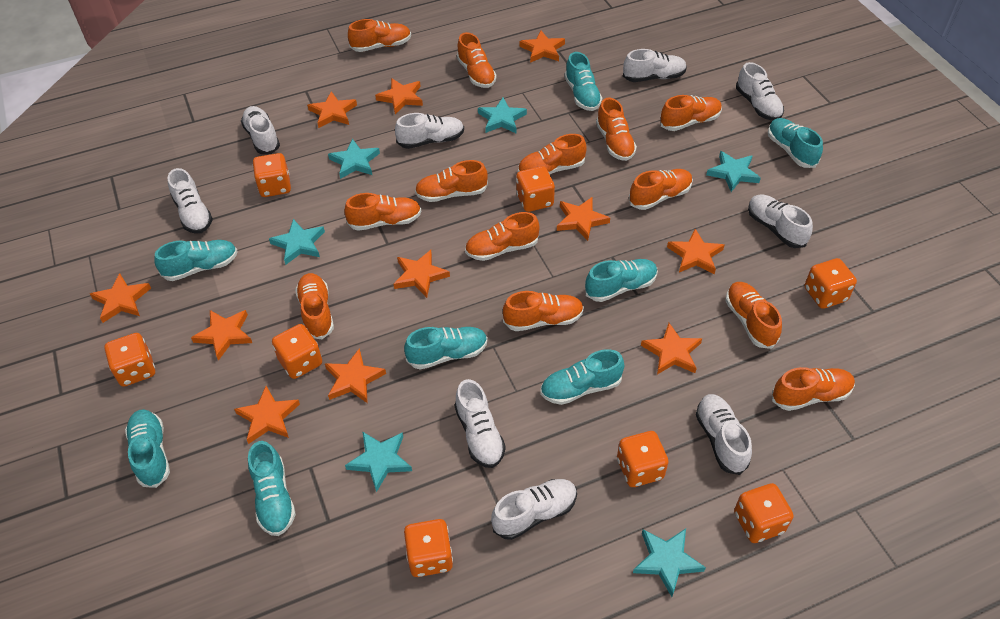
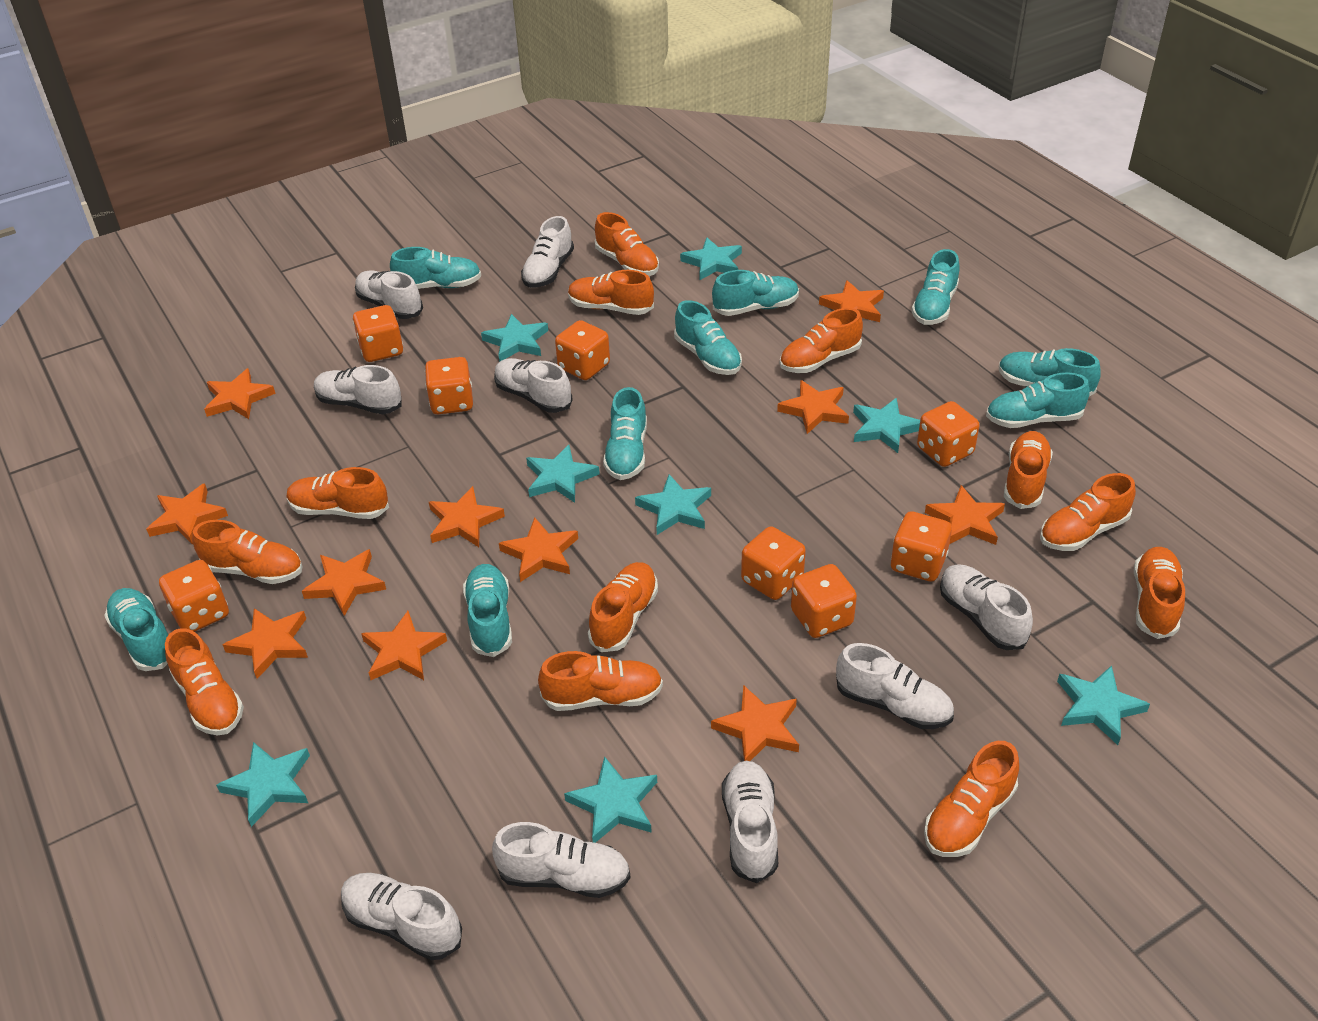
orange shoe: [295,273,334,339] [344,193,421,231] [348,19,411,52] [415,160,488,202] [457,32,496,88] [465,212,539,261] [503,291,584,331] [518,134,587,174] [596,98,637,161] [629,169,693,210] [660,95,722,131] [725,282,782,349] [772,367,855,411] = 13 -> [165,628,244,735] [192,520,302,584] [287,467,389,519] [538,651,663,711] [568,270,654,315] [588,562,658,652] [595,212,659,276] [780,308,863,373] [924,741,1019,857] [1004,431,1053,509] [1040,473,1136,551] [1134,547,1185,639] = 12
turquoise shoe: [125,409,170,488] [154,240,238,281] [248,441,296,536] [404,327,488,370] [540,349,624,405] [564,52,602,111] [585,259,658,302] [768,118,823,168] = 8 -> [104,588,168,671] [390,247,481,289] [463,564,512,657] [603,387,647,480] [674,300,742,375] [712,270,799,316] [911,249,960,325] [986,372,1090,428] [999,348,1101,397] = 9
turquoise star: [269,219,325,265] [328,139,380,179] [345,431,412,492] [478,98,527,133] [633,529,706,597] [706,151,761,192] = 6 -> [216,742,310,827] [481,314,548,362] [526,445,600,503] [564,756,657,843] [635,474,711,535] [680,237,742,280] [853,398,920,453] [1057,666,1150,745] = 8

